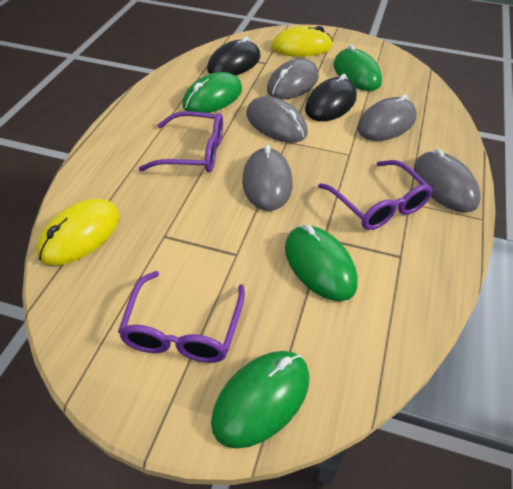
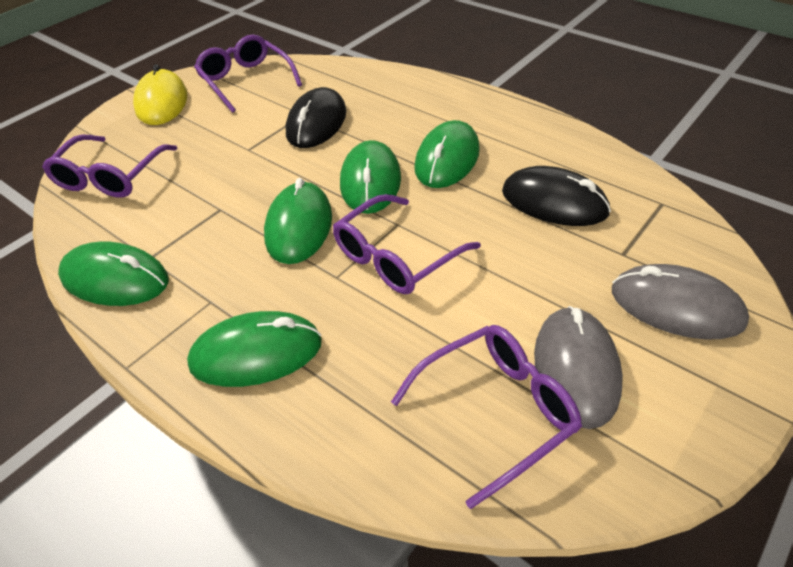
green mouse: [182,72,242,113] [211,351,309,449] [285,225,358,301] [334,44,382,91] = 4 -> [58,242,169,306] [187,311,322,387] [264,178,332,264] [340,140,401,214] [414,120,480,188] = 5
grey mouse: [242,145,293,211] [246,96,308,143] [267,58,319,100] [357,94,417,141] [414,149,480,212] = 5 -> [534,306,623,429] [612,264,749,340] = 2
purple glasses: [118,271,245,363] [139,111,223,172] [318,160,433,230] = 3 -> [42,135,177,198] [194,35,302,113] [333,194,481,294] [391,325,582,509] = 4
yellow mouse: [36,199,120,266] [271,26,333,56] = 2 -> [133,64,187,125] = 1

